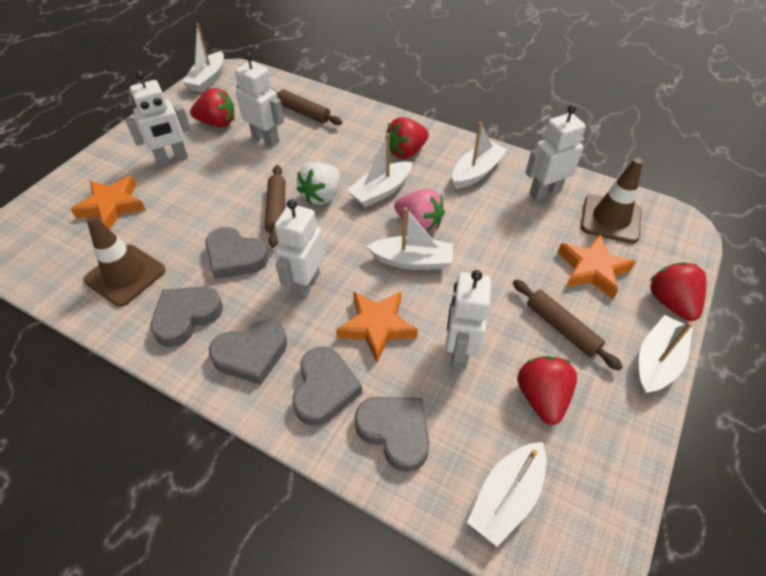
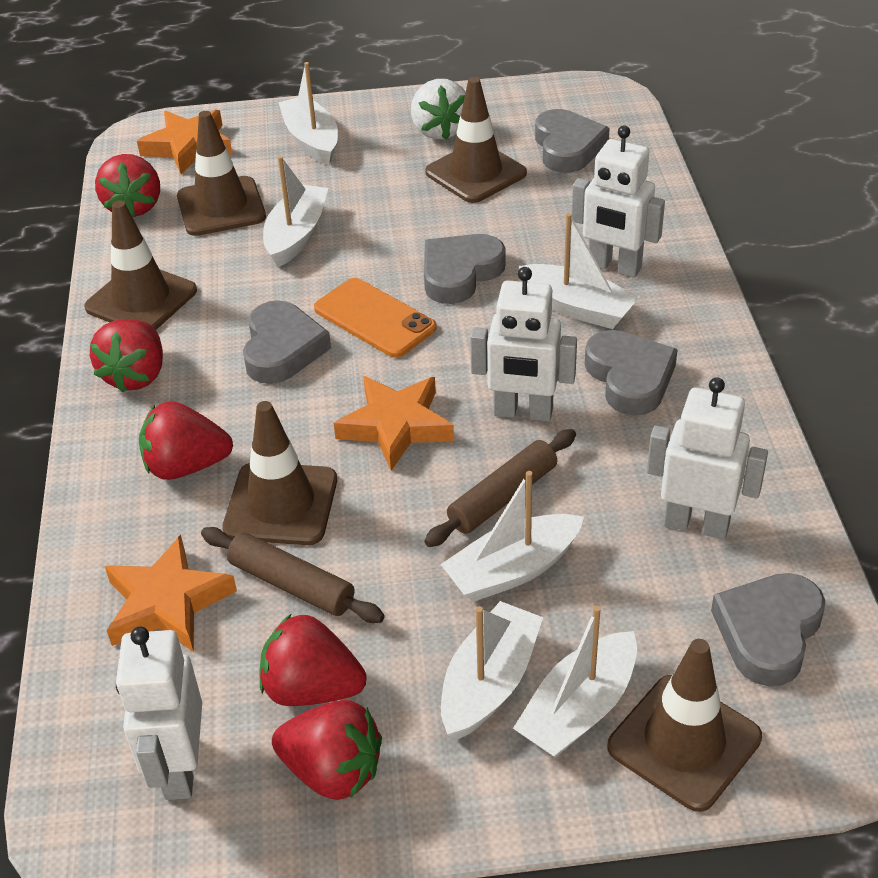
brown rolling pin: [265,165,286,247] [270,88,342,125] [513,279,623,371] = 3 -> [201,527,385,623] [424,429,576,547] = 2
brown traffic cone: [84,215,165,307] [581,158,643,243] = 2 -> [84,200,197,330] [177,111,266,236] [222,401,337,545] [425,77,527,203] [607,639,762,812] = 5
orange phone: none = 0 -> [314,278,437,358] = 1
pink strawberry: [394,188,445,233] = 1 -> none = 0
red strawberry: [190,88,234,127] [385,117,429,159] [517,356,577,425] [650,262,706,321] = 4 -> [90,319,163,393] [95,154,160,217] [139,401,233,480] [260,613,367,706] [272,700,382,800] = 5
white robot: [125,71,191,166] [235,52,284,147] [274,199,325,300] [445,270,491,369] [525,105,586,200] = 5 -> [116,626,202,800] [470,267,577,421] [571,125,665,278] [647,377,768,540] = 4

